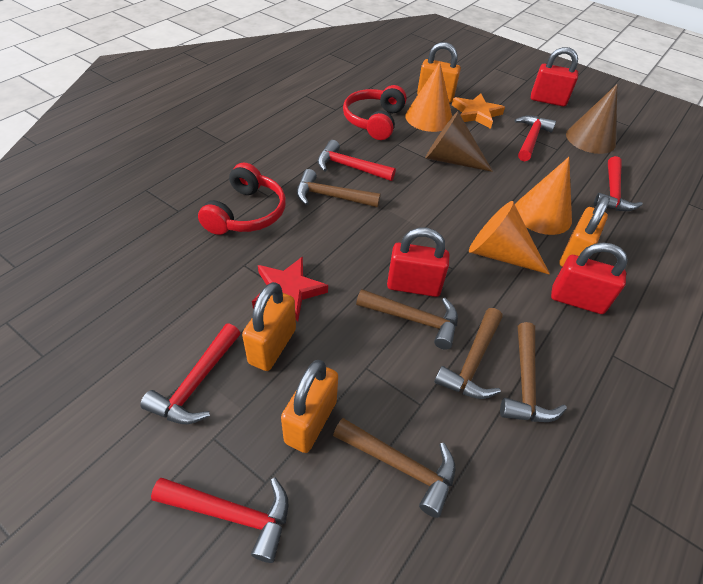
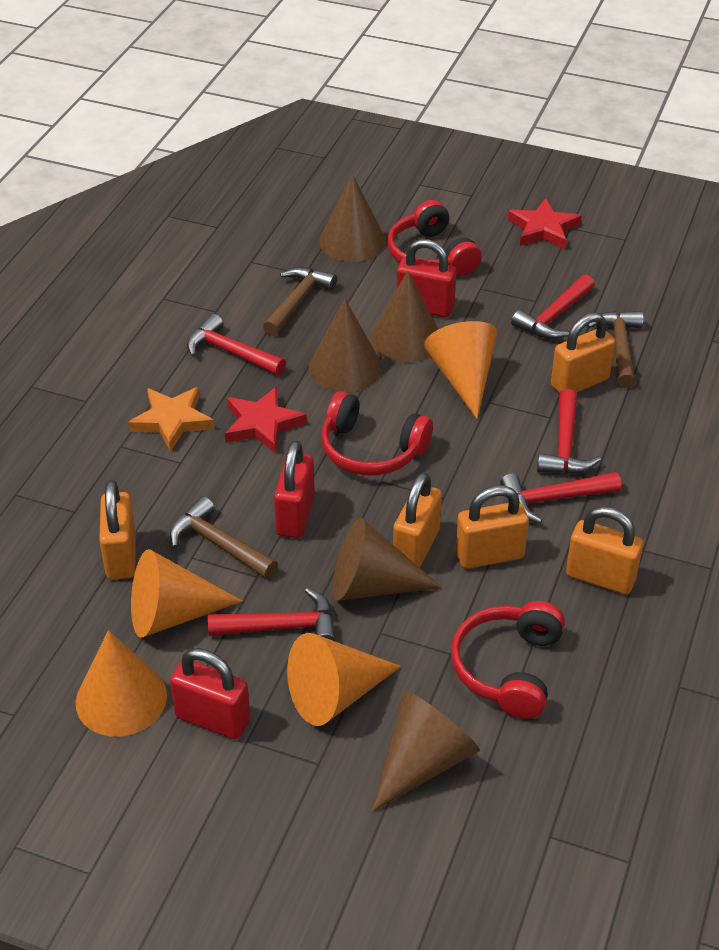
brown cone: [425,111,493,172] [566,84,617,154] = 2 -> [309,299,382,392] [319,174,386,262] [332,518,442,601] [370,271,438,363] [371,690,480,812] = 5
brown hammer: [297,169,381,207] [333,418,455,518] [356,289,458,350] [434,308,503,399] [500,322,567,422] = 5 -> [170,496,278,579] [263,267,337,336] [586,311,644,388] = 3
orange cone: [405,62,452,132] [469,201,550,275] [515,157,572,235] = 3 -> [76,630,167,737] [131,549,242,638] [287,633,401,726] [424,321,497,419] = 4
orange padlock: [242,282,296,371] [281,360,338,453] [417,42,461,103] [559,196,610,267] = 4 -> [99,480,136,579] [393,472,442,568] [456,485,529,569] [551,312,615,394] [566,506,643,595] = 5
red headphones: [198,163,286,235] [343,85,407,140] = 2 -> [321,391,433,476] [387,200,482,275] [451,601,565,719] = 3
red star: [252,256,328,322] = 1 -> [225,386,307,453] [508,198,581,249] = 2

